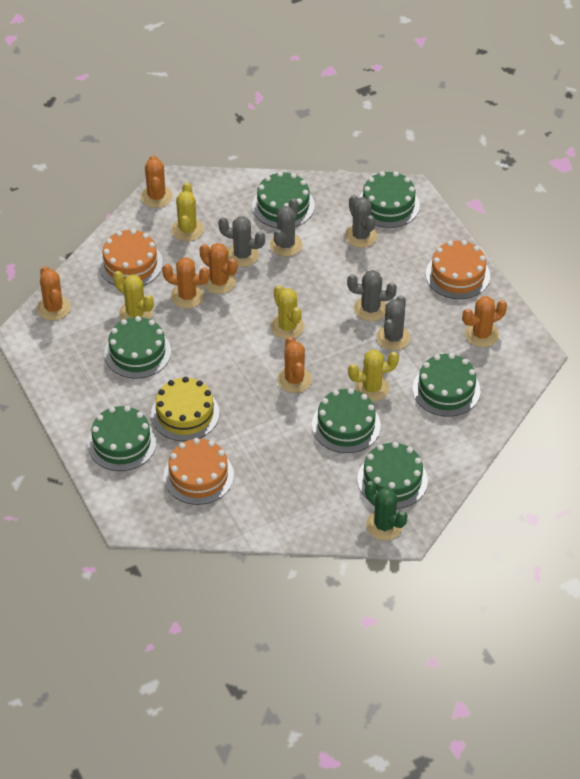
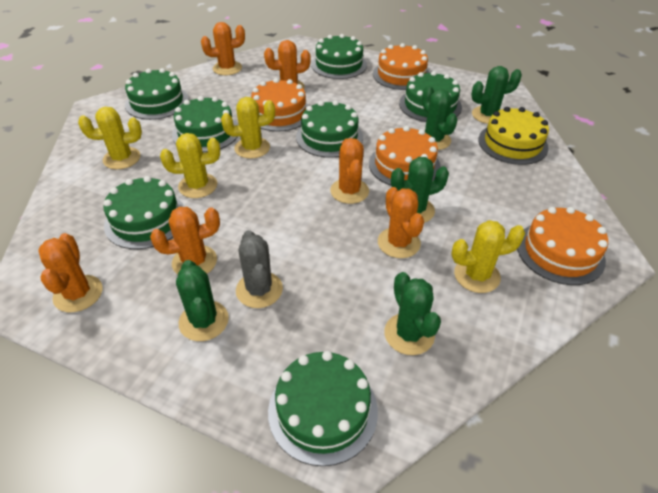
green cactus: [365,481,408,540] = 1 -> [176,260,229,341] [384,272,441,355] [391,157,449,223] [422,85,458,150] [471,66,522,124] = 5
grey cactus: [218,216,265,267] [270,199,302,256] [345,195,377,248] [347,270,397,321] [376,295,410,351] = 5 -> [236,230,283,308] = 1
orange cake: [99,229,163,286] [164,438,234,505] [426,240,490,299] = 3 -> [251,78,309,131] [369,126,441,186] [373,43,429,90] [517,207,608,285] = 4

